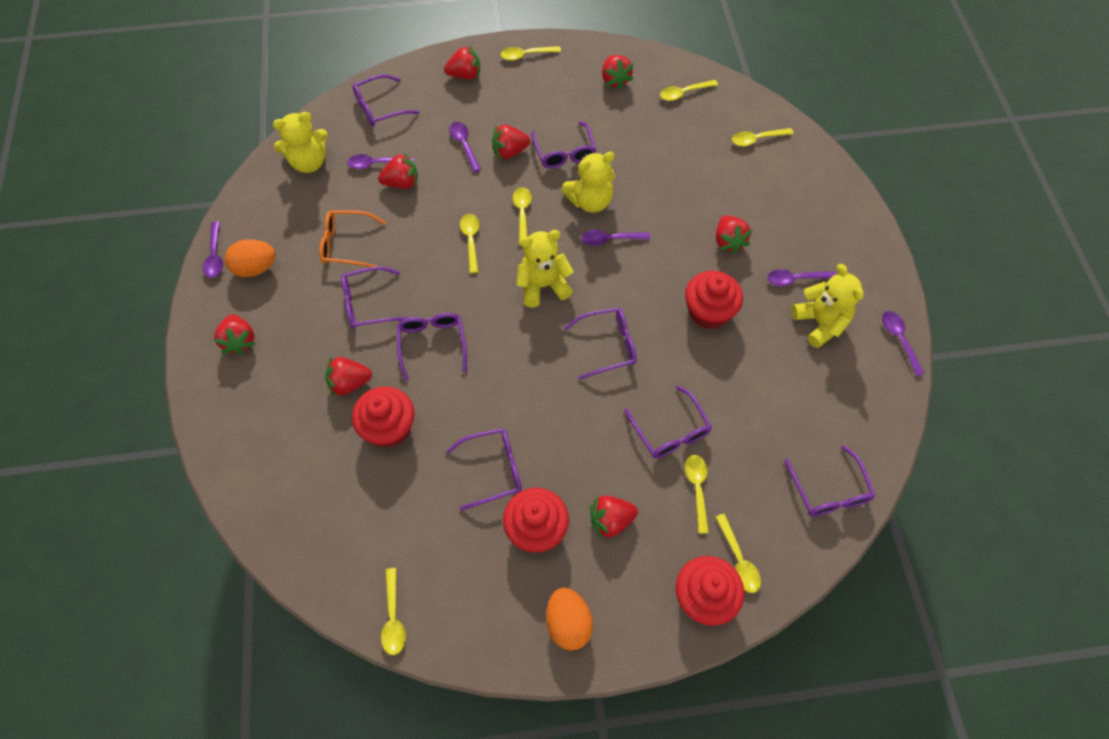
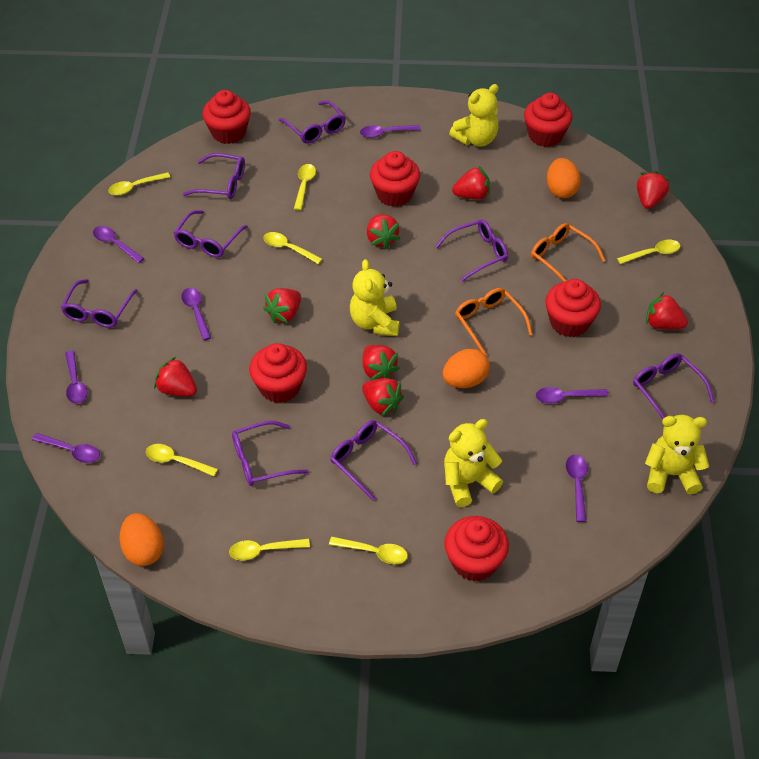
orange egg: [225,239,276,277] [546,588,593,651] = 2 -> [119,513,164,566] [443,349,490,388] [547,158,581,198] = 3
orange glasses: [319,210,386,267] = 1 -> [455,288,533,355] [531,223,606,282] = 2
purple spoon: [203,222,223,278] [347,154,414,169] [449,122,481,172] [581,230,650,246] [767,269,836,286] [882,311,925,376] = 6 -> [32,433,100,463] [65,350,88,404] [93,226,144,263] [181,288,211,340] [360,125,421,138] [536,387,609,404] [566,455,588,522] = 7
red cupcake: [352,386,414,448] [503,488,569,552] [676,556,744,626] [685,271,743,329] = 4 -> [202,90,251,144] [249,343,307,403] [370,151,420,207] [444,516,509,581] [524,93,572,147] [545,279,601,337] = 6
yellow spoon: [381,568,406,655] [460,214,479,273] [501,46,561,61] [513,187,532,245] [660,80,718,101] [685,455,709,534] [715,514,761,593] [732,128,794,146] = 8 -> [108,172,170,195] [146,444,218,477] [229,538,310,561] [263,232,322,264] [294,164,316,210] [329,537,408,564] [617,240,680,264] = 7

